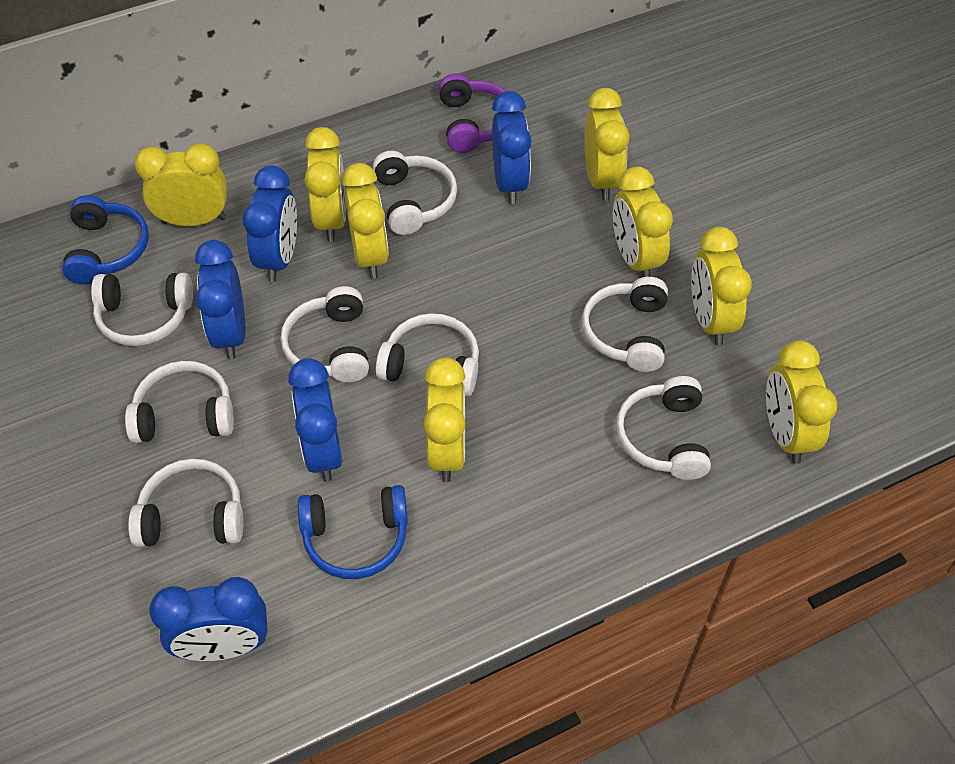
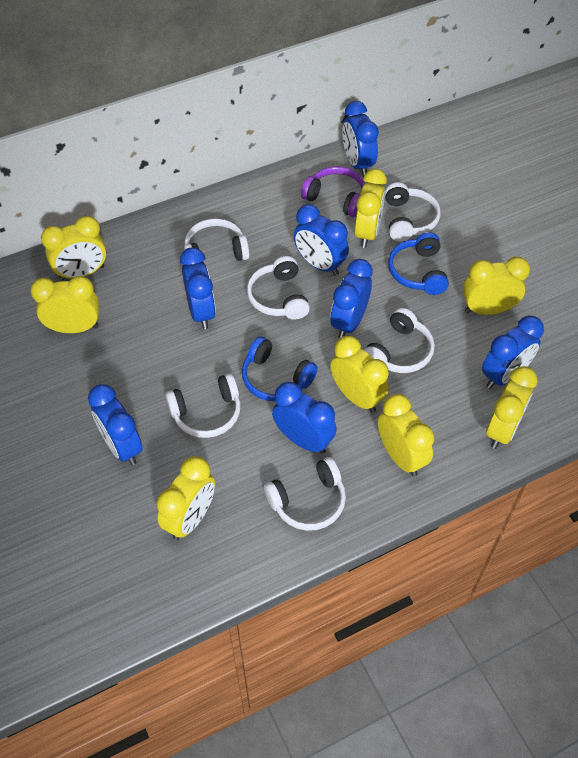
blue clock: [149,577,268,661] [195,240,246,359] [243,166,297,282] [288,358,342,482] [492,91,532,204] = 5 -> [88,384,143,465] [180,247,216,329] [272,382,337,454] [294,204,349,276] [330,259,373,339] [342,101,379,177] [482,316,544,389] = 7
white headphones: [91,273,193,346] [125,361,234,443] [128,459,244,547] [281,286,369,382] [373,151,457,235] [376,313,479,396] [582,277,668,372] [616,376,711,480] = 8 -> [165,374,241,438] [184,218,250,261] [247,256,310,320] [264,457,346,531] [364,308,435,373] [385,182,441,241] = 6

